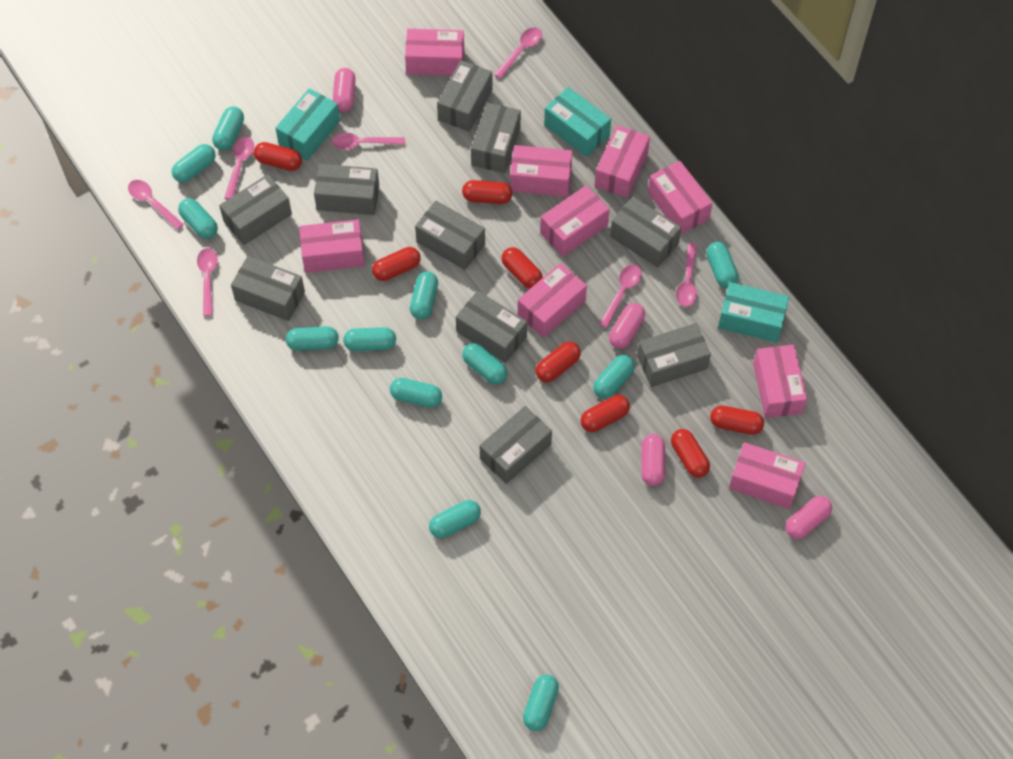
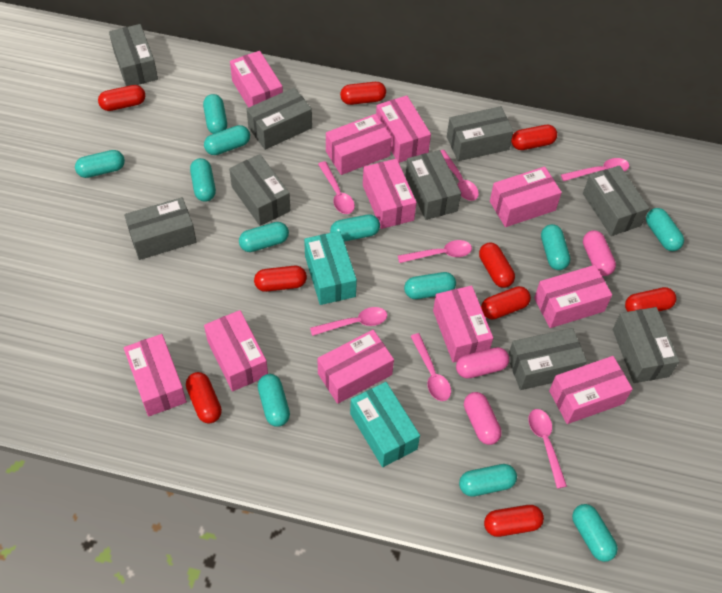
grey box: [219,174,292,245] [231,256,305,321] [314,164,379,215] [415,201,485,270] [437,60,493,132] [456,291,527,363] [471,103,521,173] [479,406,552,484] [610,196,682,268] [637,323,711,387] = 10 -> [109,24,158,86] [124,197,197,260] [229,154,290,226] [247,87,312,150] [405,150,461,220] [447,106,514,161] [509,328,587,390] [583,165,649,236] [613,307,680,383] = 9
pink box: [299,219,365,273] [405,29,464,76] [510,145,573,197] [518,263,587,338] [540,185,610,256] [595,125,650,198] [648,161,712,235] [729,442,805,509] [753,345,807,418] = 9 -> [124,334,187,416] [204,310,268,392] [230,51,283,108] [317,330,394,404] [326,114,392,175] [363,159,417,229] [376,95,431,163] [433,286,493,363] [490,167,562,227] [534,265,612,328] [549,356,633,424] = 11
pink capsule: [333,68,356,112] [609,303,645,349] [641,434,665,486] [786,496,832,539] = 4 -> [456,347,509,378] [464,392,502,445] [583,230,616,276] = 3
red capsule: [254,142,302,171] [372,247,421,281] [462,180,513,204] [501,247,543,289] [536,341,581,382] [581,395,630,432] [671,429,710,478] [710,406,764,435] = 8 -> [98,85,145,111] [186,372,222,423] [254,266,307,292] [340,82,386,105] [479,242,515,288] [481,286,531,319] [484,505,544,537] [511,125,557,150] [625,287,676,312] = 9
turquoise box: [275,88,340,161] [544,87,611,157] [718,282,789,343] = 3 -> [304,231,357,305] [350,382,420,467] = 2

